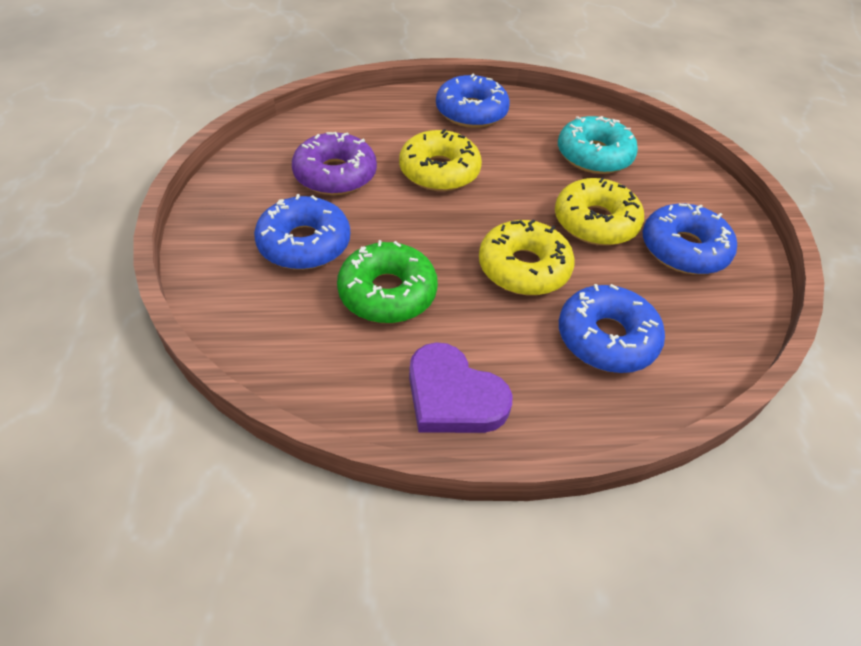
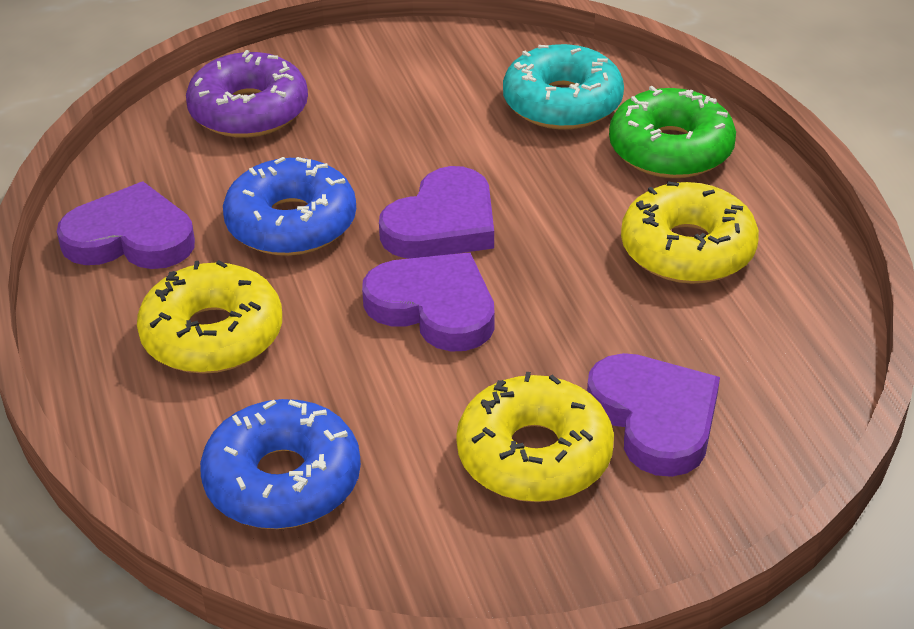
blue donut: [254,194,350,270] [436,74,510,128] [559,284,665,373] [643,203,737,274] = 4 -> [200,399,361,529] [223,157,356,256] = 2
purple heart: [409,342,513,433] = 1 -> [57,182,195,269] [362,253,495,352] [379,166,494,258] [587,353,720,477] = 4

